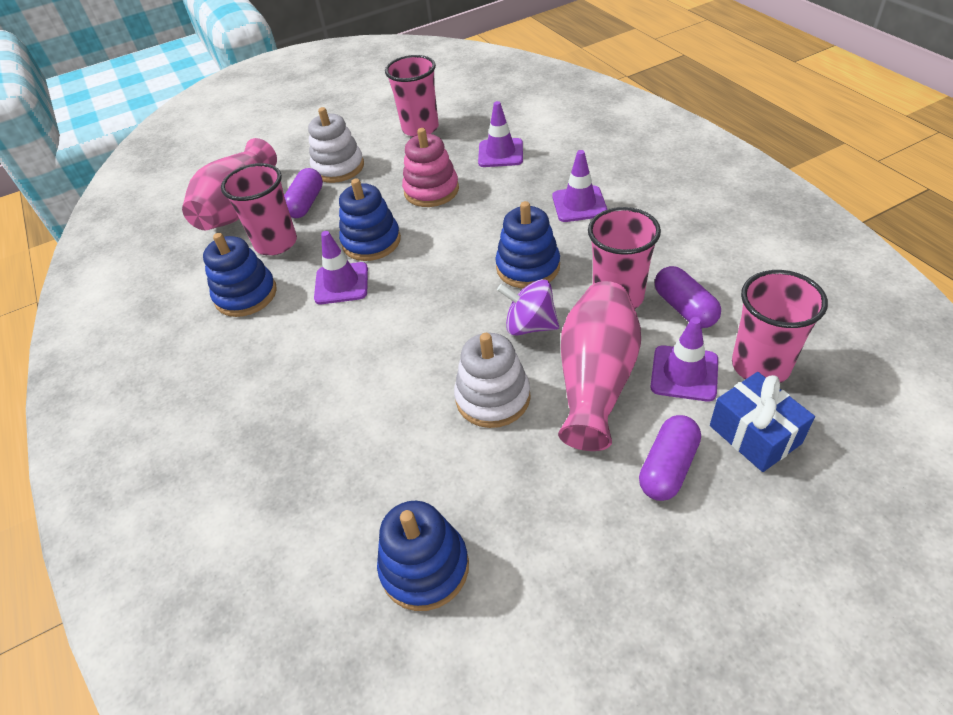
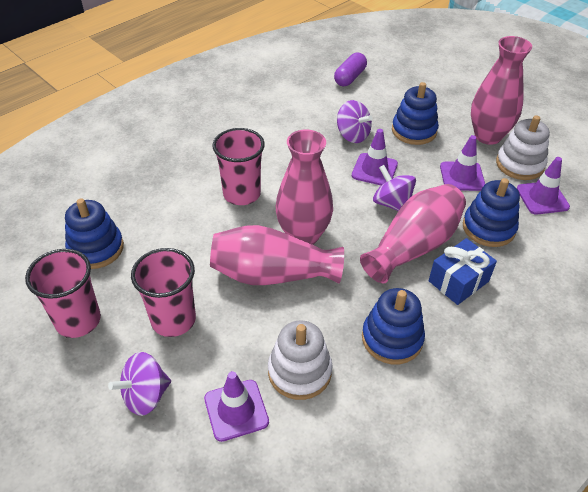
pink cup: [221,163,297,255] [385,55,439,137] [588,207,661,309] [732,270,828,383] = 4 -> [25,249,101,338] [131,248,196,337] [212,128,265,205] = 3
pink stacking toy: [402,128,459,207] = 1 -> none = 0
pink vase: [182,138,277,230] [558,281,641,451] = 2 -> [210,225,344,285] [276,130,333,245] [360,184,466,284] [471,36,532,145] = 4
purple capsule: [284,168,323,218] [639,415,701,501] [655,266,721,328] = 3 -> [334,53,367,86] = 1
purple spinning top: [497,279,559,336] = 1 -> [108,352,171,416] [337,100,372,143] [373,165,416,211] = 3

